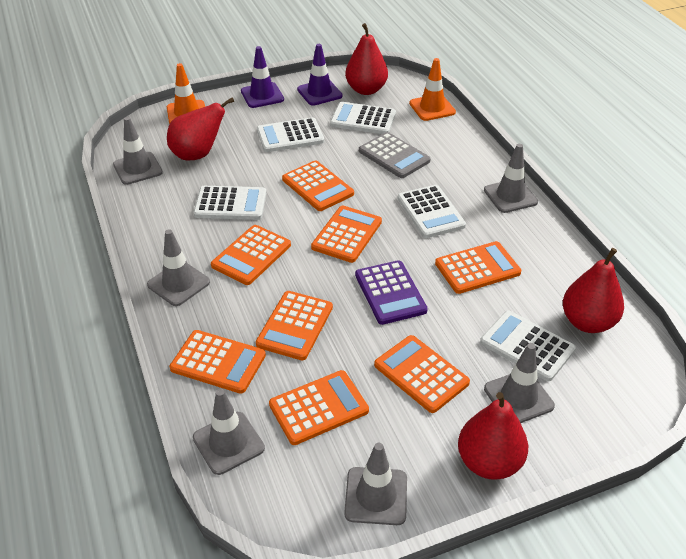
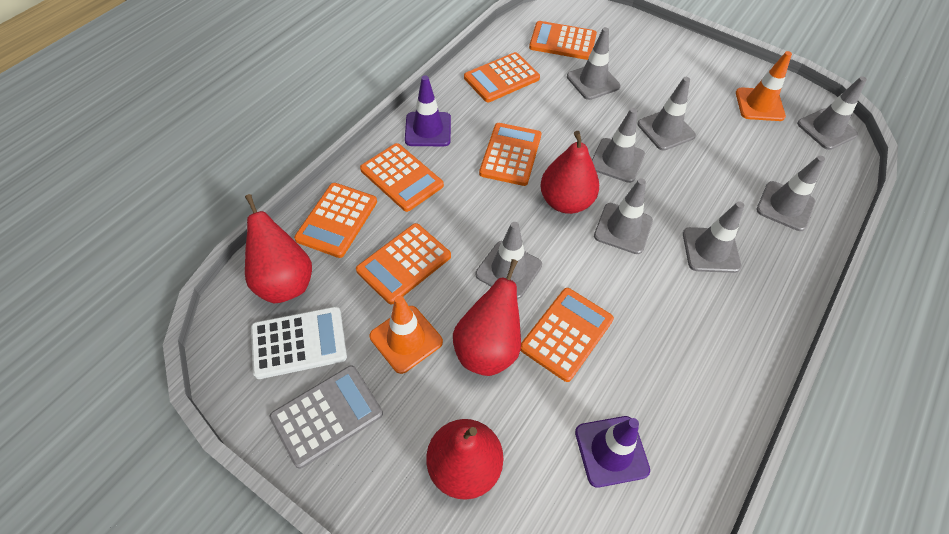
grey traffic cone: [113,117,163,185] [147,229,210,306] [193,389,265,475] [344,443,407,525] [484,144,538,213] [484,343,555,423] = 6 -> [476,222,542,299] [567,27,621,100] [592,108,645,183] [594,178,653,254] [638,77,696,151] [683,201,744,273] [756,156,825,231] [797,76,867,150] = 8
orange calculator: [170,330,266,394] [211,225,291,285] [256,291,333,361] [269,370,369,445] [282,160,354,211] [311,206,382,263] [374,335,470,413] [435,241,521,294] = 8 -> [294,183,377,258] [356,223,451,304] [360,143,444,212] [464,52,540,102] [479,123,541,186] [520,288,614,382] [529,21,597,60] = 7
purple calculator: [355,260,428,325] = 1 -> none = 0
white calculator: [194,186,266,220] [257,117,324,152] [330,102,396,134] [398,185,466,238] [480,310,576,381] = 5 -> [251,307,347,379] = 1

